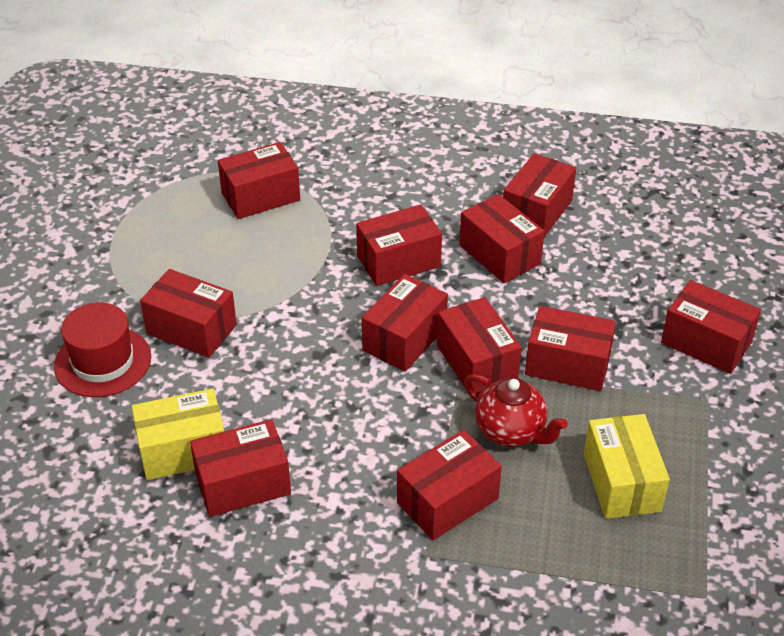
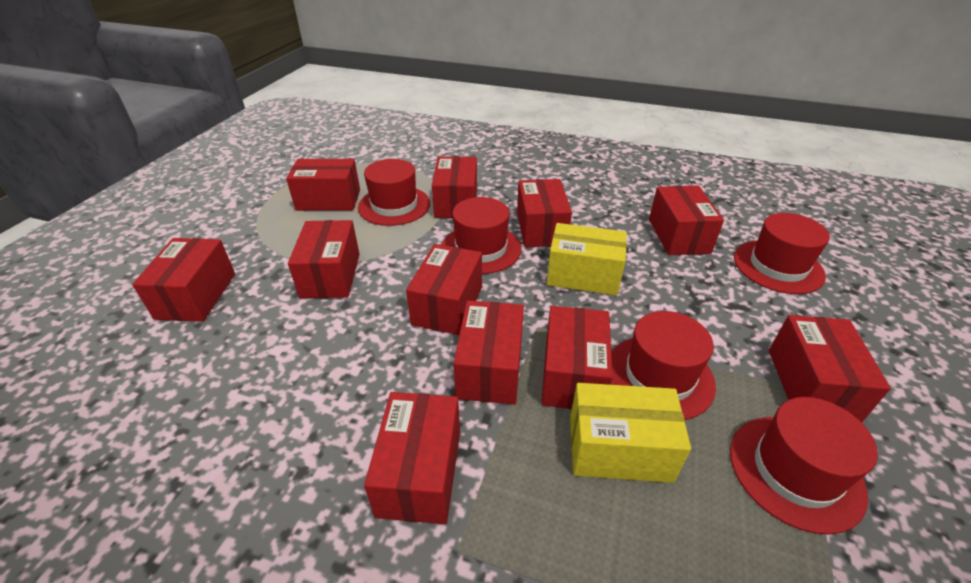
red hat: [54,303,151,397] = 1 -> [358,159,430,226] [442,197,521,274] [611,311,716,420] [730,397,878,535] [734,213,830,294] = 5
red teapot: [465,374,568,447] = 1 -> none = 0

